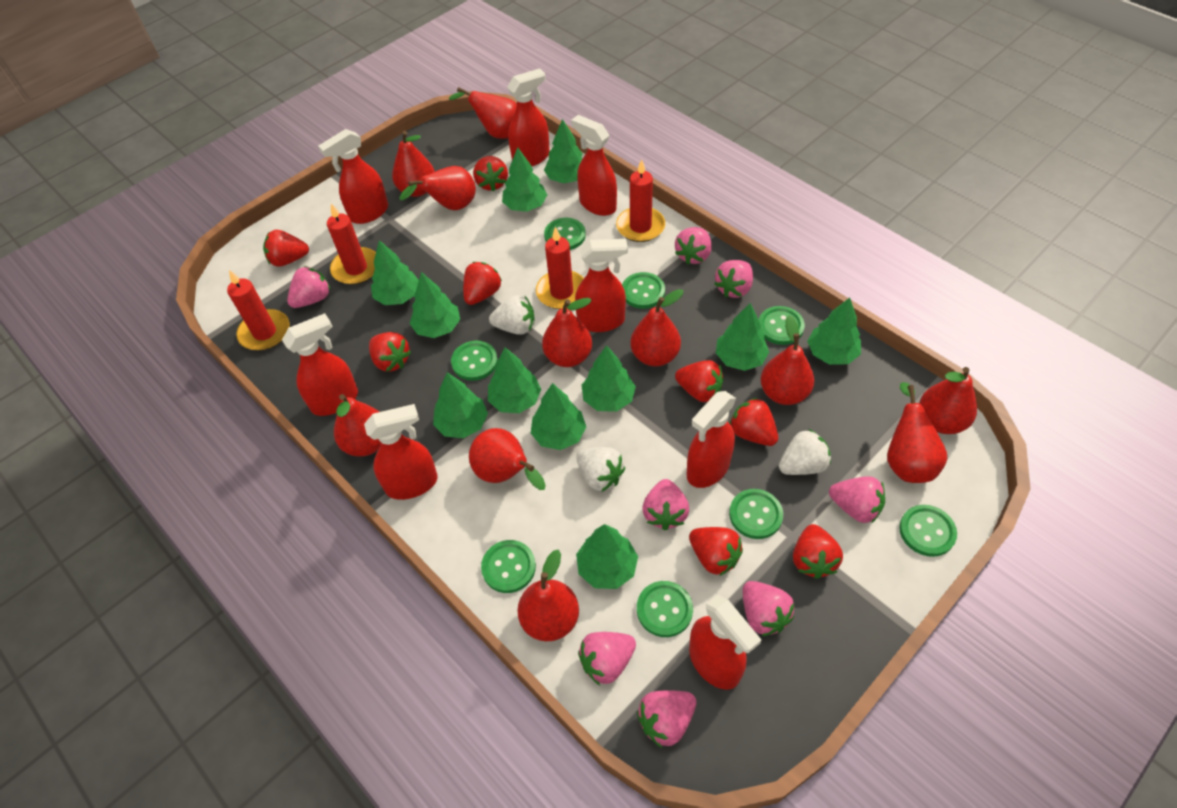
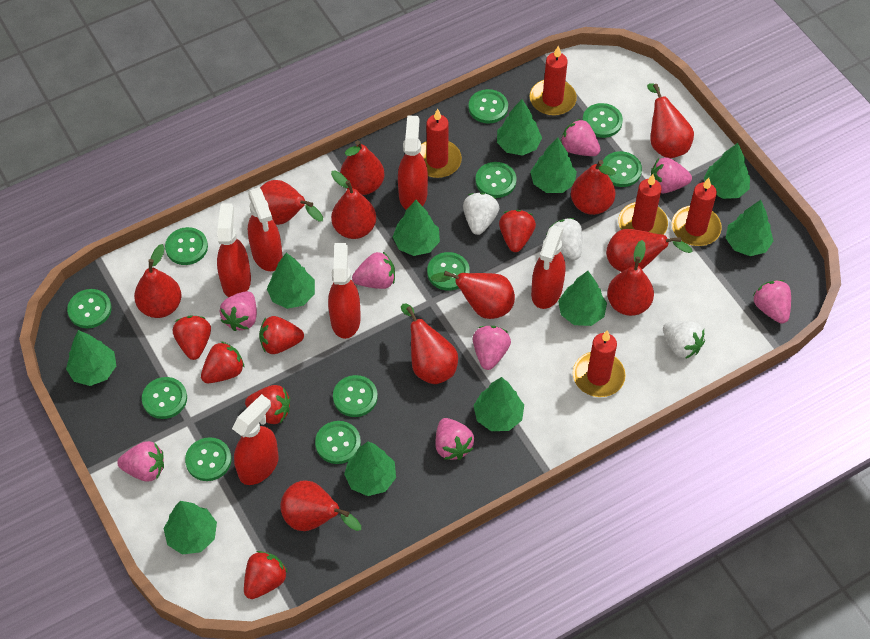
green button: [451,341,498,381] [481,540,536,593] [544,218,586,250] [622,272,665,309] [637,581,693,637] [729,489,783,539] [759,306,805,345] [899,505,957,557] = 8 -> [67,289,112,328] [142,377,187,419] [165,227,208,265] [185,437,232,481] [315,421,361,464] [333,375,378,417] [427,252,470,291] [468,89,508,124] [476,162,517,198] [582,103,623,138] [601,151,642,187] = 11
red candle: [227,270,290,351] [327,203,376,285] [536,227,584,309] [616,159,665,242] = 4 -> [420,108,462,178] [530,46,577,116] [573,330,626,397] [618,174,668,235] [672,178,722,246] = 5
red spray bottle: [282,313,358,416] [318,129,388,224] [364,404,438,500] [507,68,550,166] [571,115,617,216] [575,239,628,332] [687,391,736,488] [689,595,761,690] = 8 -> [217,203,251,297] [232,394,279,485] [248,187,283,271] [328,243,361,339] [398,115,428,210] [531,225,565,309] = 6
red strawberry: [263,230,309,267] [369,332,411,372] [463,262,502,305] [473,156,508,192] [675,360,724,402] [689,527,743,576] [729,398,778,446] [793,524,843,579] = 8 -> [173,316,211,360] [201,341,245,383] [244,551,288,599] [245,385,290,424] [259,316,304,354] [499,210,536,252] = 6

